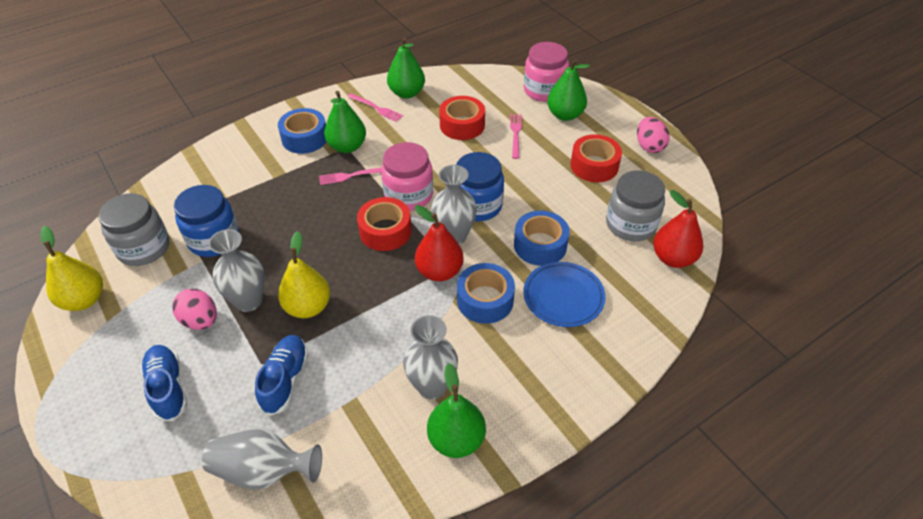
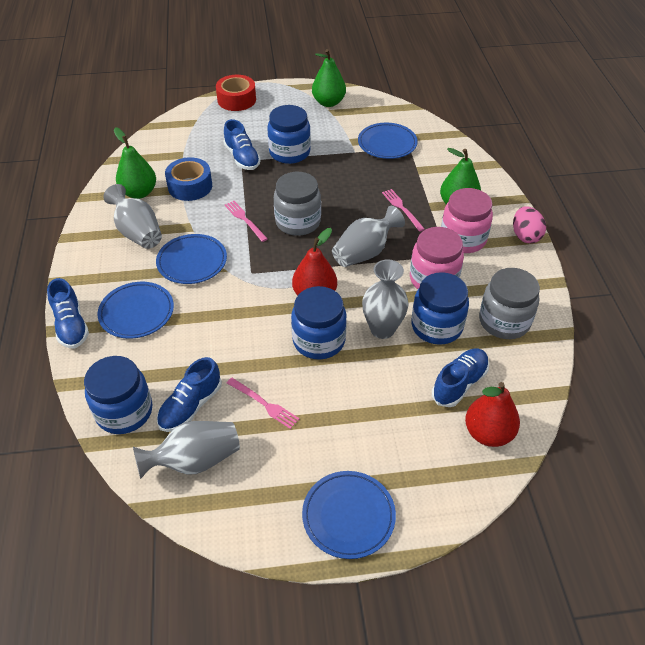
blue jar: [174,185,239,257] [456,152,504,221] = 2 -> [84,356,153,434] [267,105,311,164] [291,286,347,359] [411,272,469,345] = 4
blue plate: [523,262,605,327] = 1 -> [97,282,174,339] [156,234,227,284] [302,471,396,559] [358,123,418,159] = 4
blue shoe: [140,345,187,421] [255,335,308,416] = 2 -> [47,278,89,348] [157,357,222,432] [224,119,261,170] [432,349,489,407] = 4
blue tape: [278,108,327,154] [457,263,515,324] [514,210,570,266] = 3 -> [165,157,212,201] = 1
green pear: [324,91,366,153] [387,37,425,98] [427,363,486,458] [547,59,590,121] = 4 -> [114,127,156,199] [312,49,346,107] [440,148,481,205] = 3
pink egg: [172,289,217,330] [637,117,670,153] = 2 -> [513,206,546,243] = 1
red tape: [357,197,412,251] [439,96,485,140] [570,134,622,182] = 3 -> [216,75,256,111] = 1
yellow pear: [40,226,103,311] [278,231,330,318] = 2 -> none = 0

